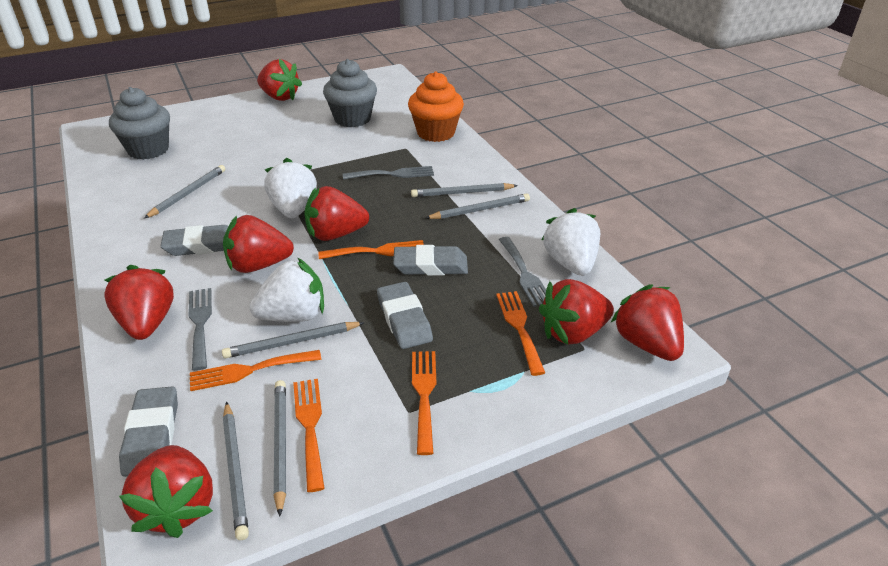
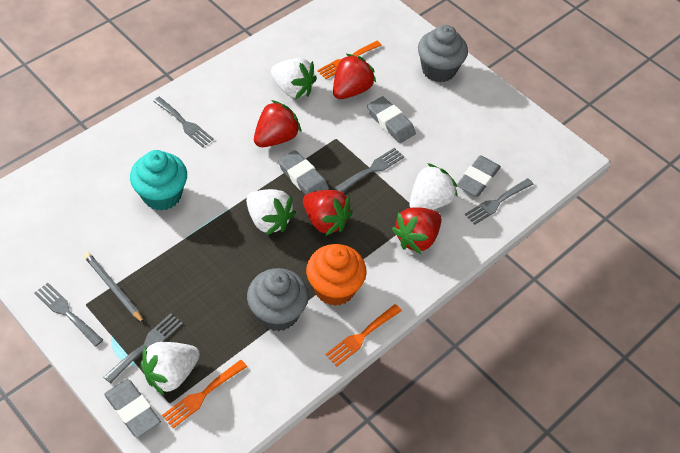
grey fork: [189,288,212,371] [343,166,434,180] [499,237,546,307] = 3 -> [34,283,103,347] [104,313,183,384] [153,97,214,147] [335,148,404,192] [465,178,533,225] = 5
grey pencil: [144,165,225,218] [222,322,365,358] [223,402,249,540] [274,380,286,517] [411,183,518,197] [426,193,530,219] = 6 -> [84,252,144,323] = 1
orange fork: [190,350,321,391] [293,379,325,492] [318,240,424,259] [412,351,436,455] [496,291,545,376] = 5 -> [162,360,247,428] [317,41,382,79] [325,304,402,366] = 3
red strawberry: [105,265,174,340] [119,445,213,538] [223,215,294,273] [257,59,302,101] [304,186,369,241] [539,279,614,345] [611,285,684,361] = 7 -> [254,100,301,147] [303,190,353,236] [333,54,376,99] [392,207,442,254] = 4
turquoise cupcake: none = 0 -> [130,150,187,211] = 1
white strawberry: [250,258,324,322] [264,158,317,218] [542,208,600,276] = 3 -> [141,342,200,396] [246,189,296,235] [271,58,317,99] [409,163,457,210] = 4

